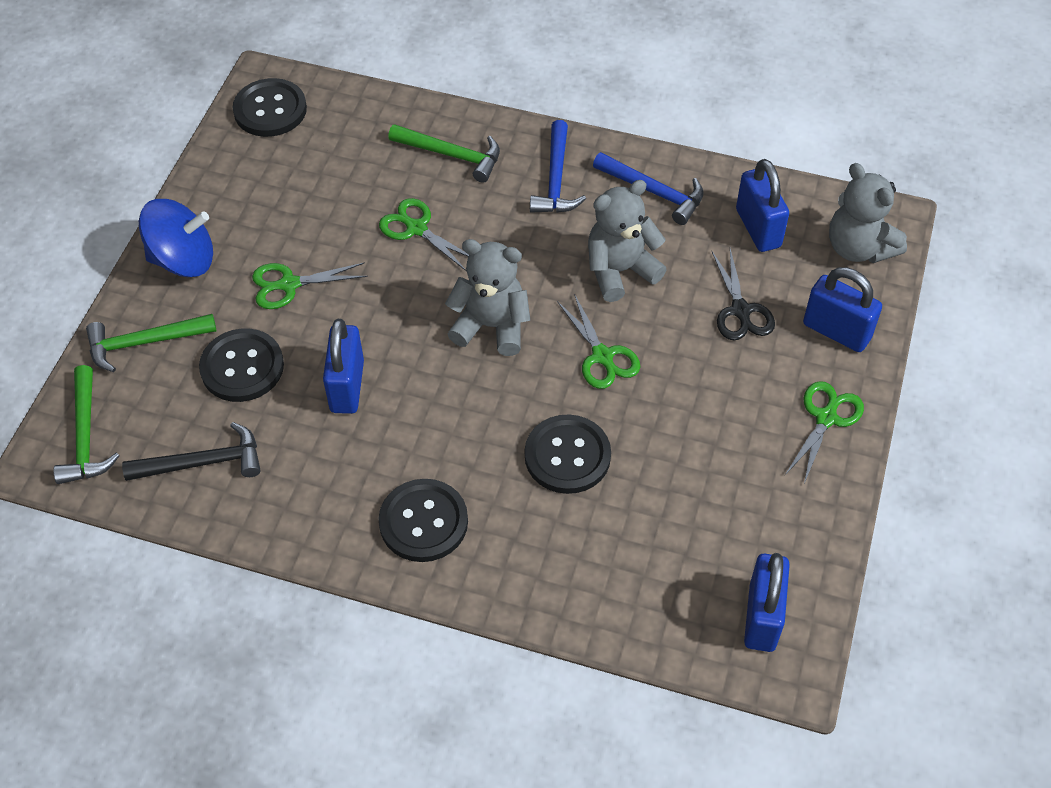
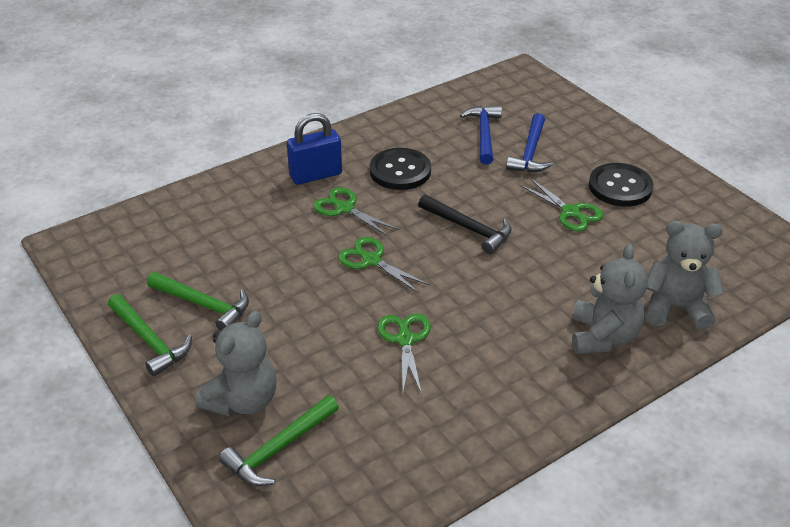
black button: [199,328,284,402] [233,78,307,137] [379,479,468,562] [525,415,611,494] = 4 -> [370,148,431,190] [589,163,653,207] = 2
black scissors: [712,249,775,340] = 1 -> none = 0
blue padlock: [323,319,364,414] [736,159,789,252] [744,553,790,652] [803,267,882,352] = 4 -> [287,113,342,185] = 1
blue spinning top: [139,199,213,277] = 1 -> none = 0

